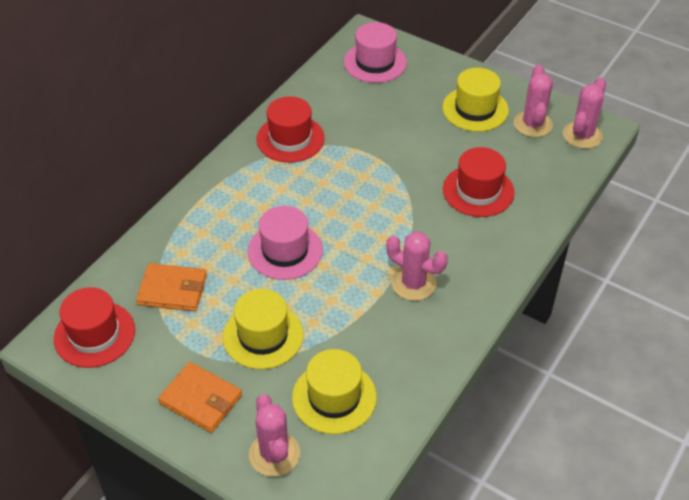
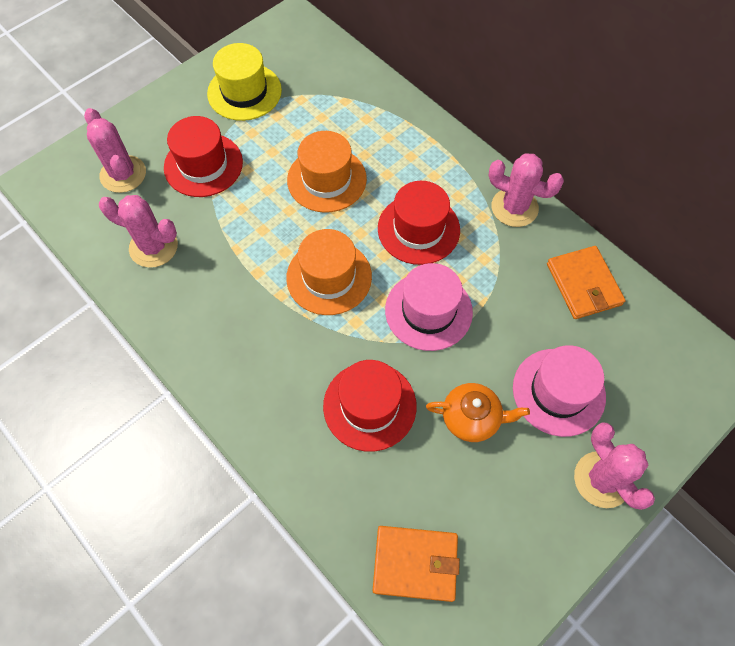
orange hat: none = 0 -> [286,229,372,315] [287,131,367,213] = 2
orange teapot: none = 0 -> [426,383,530,442] = 1
yellow hat: [223,289,303,369] [292,349,377,434] [442,68,509,132] = 3 -> [207,43,282,121] = 1

